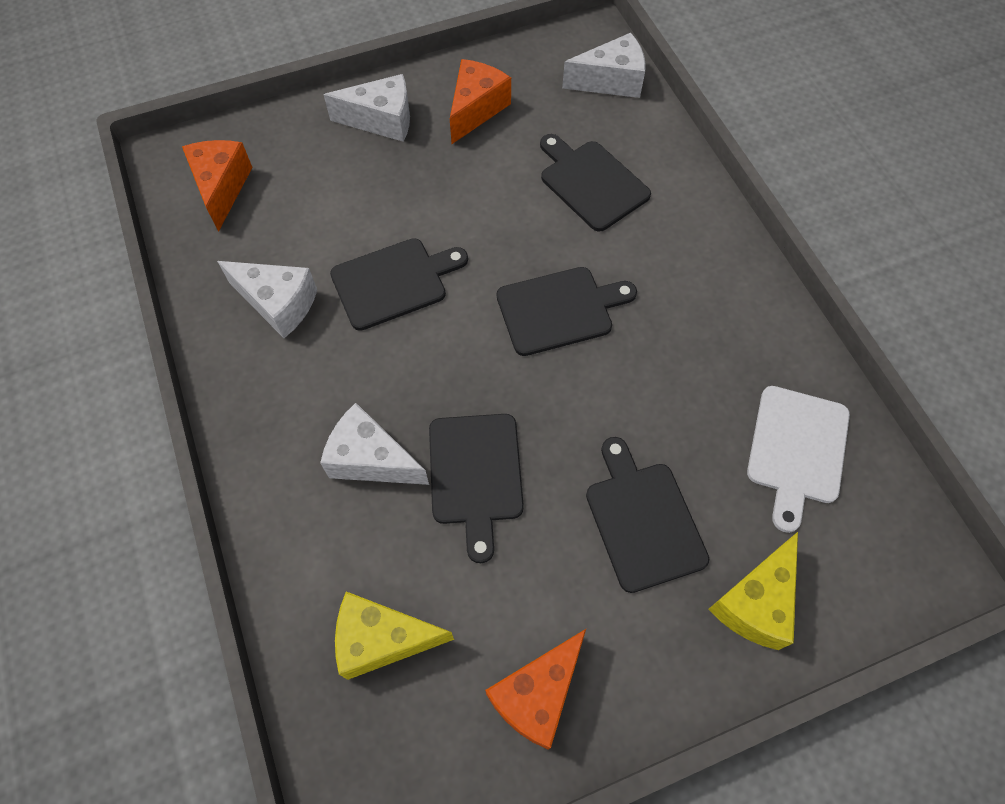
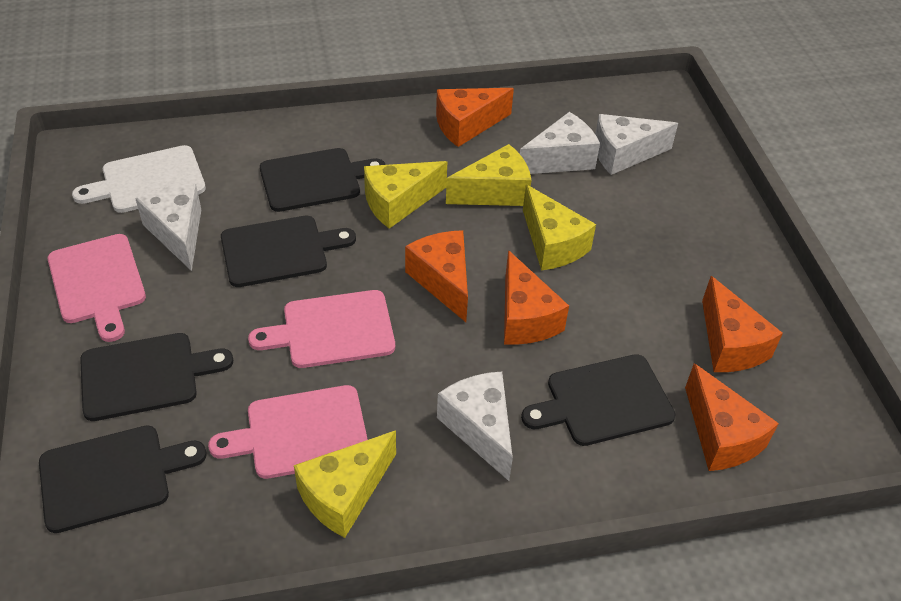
orange cheese: [182,140,253,232] [450,59,511,144] [485,629,586,749] = 3 -> [405,230,468,322] [436,88,514,147] [504,250,569,345] [685,363,779,471] [702,276,783,372] = 5
pink cutting board: none = 0 -> [48,234,146,342] [208,385,368,479] [248,290,395,368] = 3
yellow cheese: [335,591,454,680] [708,532,798,650] = 2 -> [294,430,396,538] [364,161,447,229] [446,144,531,206] [523,185,596,271] = 4

